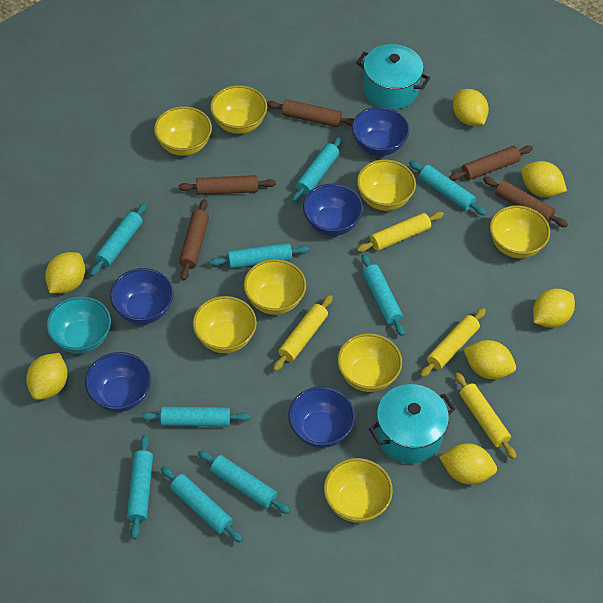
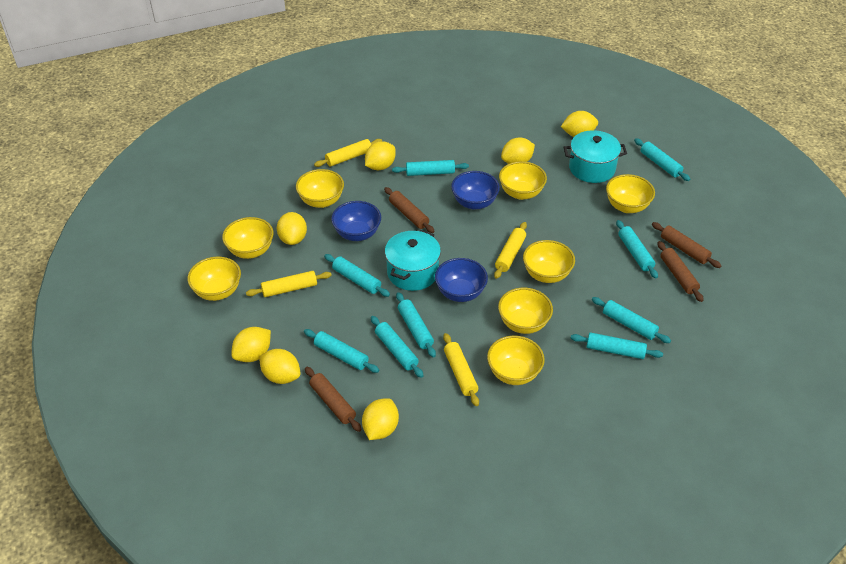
blue bowl: [85,352,151,412] [110,268,174,324] [288,387,355,448] [303,184,363,236] [352,107,409,156] = 5 -> [331,201,381,241] [435,258,488,302] [451,171,500,210] = 3
brown rolling pin: [178,175,276,195] [179,199,209,281] [267,99,354,127] [449,145,533,181] [483,177,568,227] = 5 -> [305,367,361,432] [384,187,435,233] [652,222,721,268] [658,241,704,302] = 4
turquoise bowl: [46,296,111,354] = 1 -> none = 0

